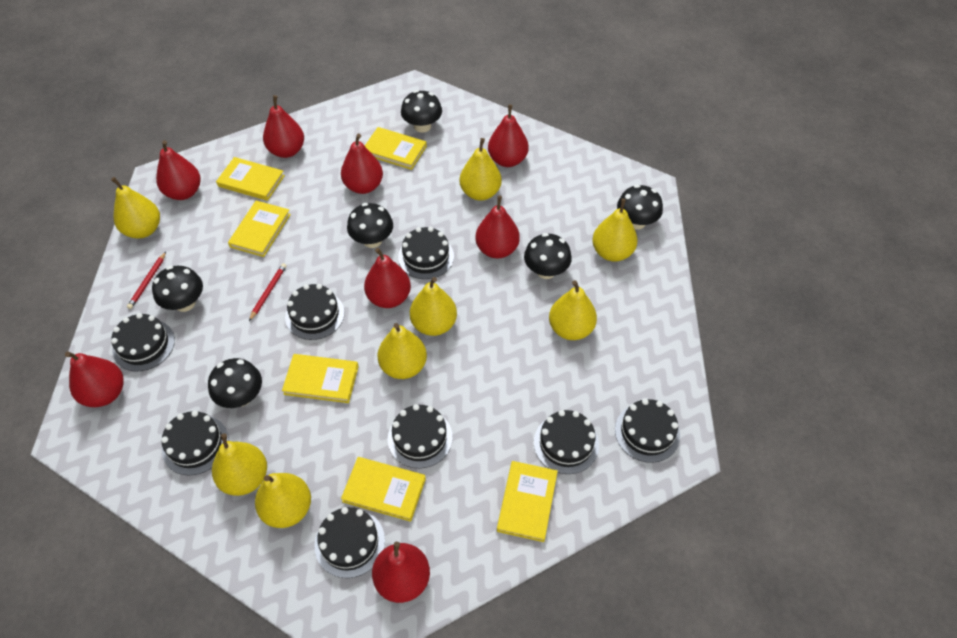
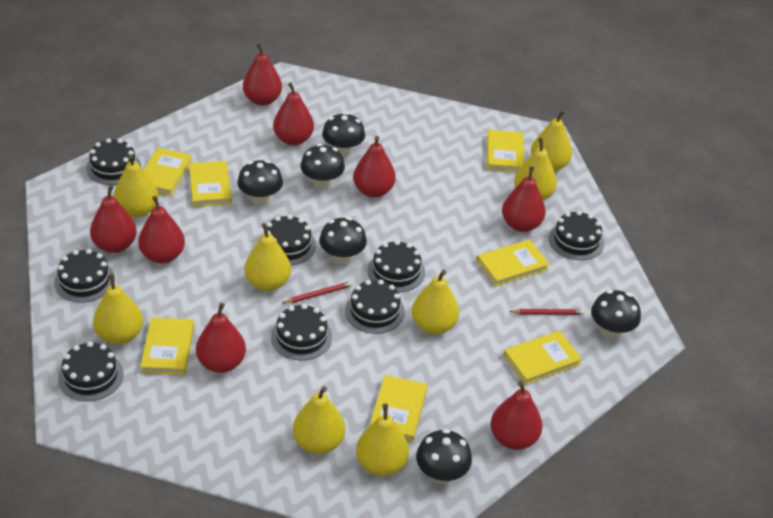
yellow book: [216,157,285,201] [228,201,291,257] [282,354,359,403] [341,457,426,522] [365,127,427,170] [497,461,558,542] = 6 -> [140,317,194,375] [143,148,193,196] [189,161,232,207] [369,375,428,442] [477,240,550,286] [487,130,525,172] [504,331,582,385] = 7

